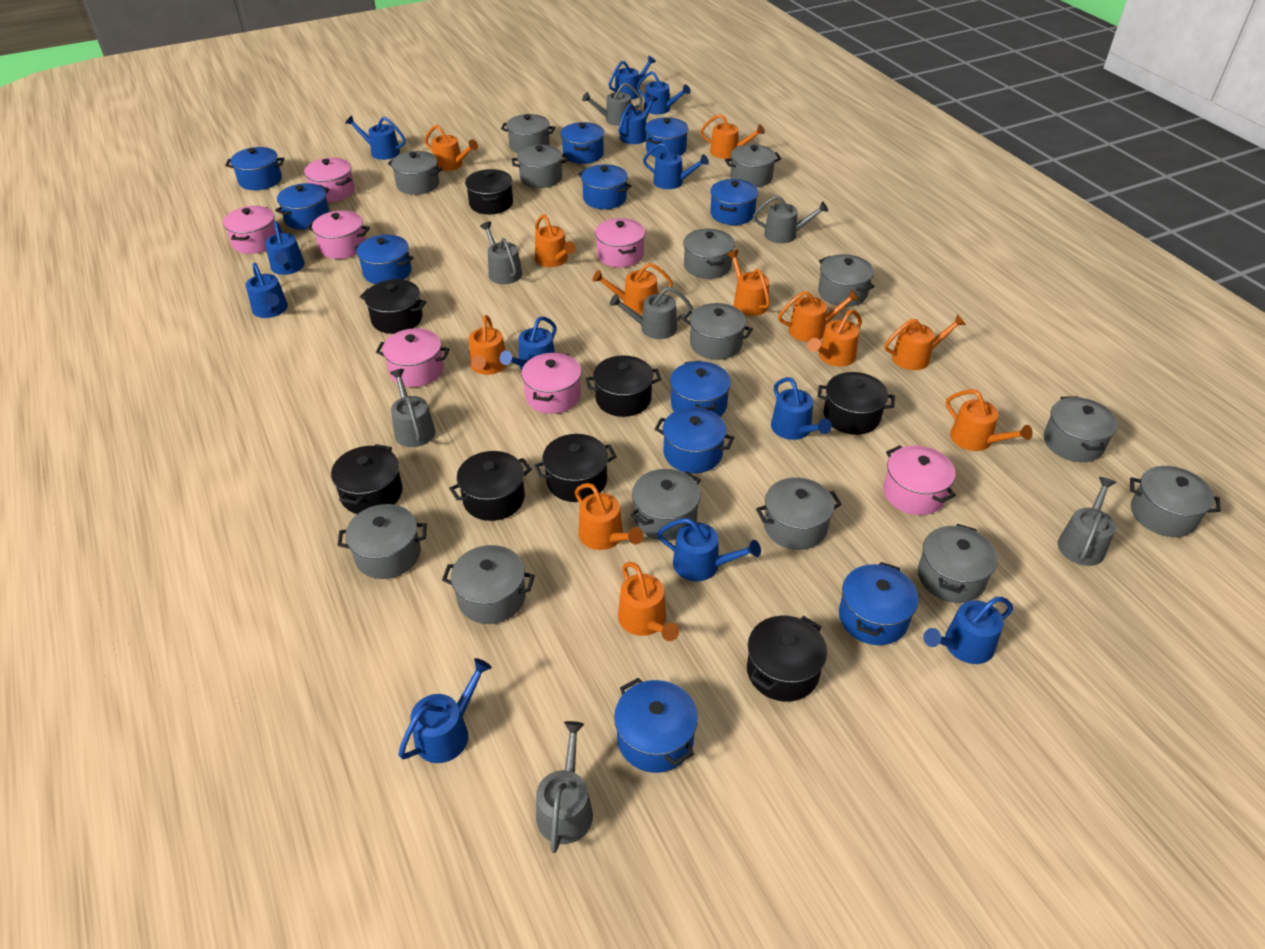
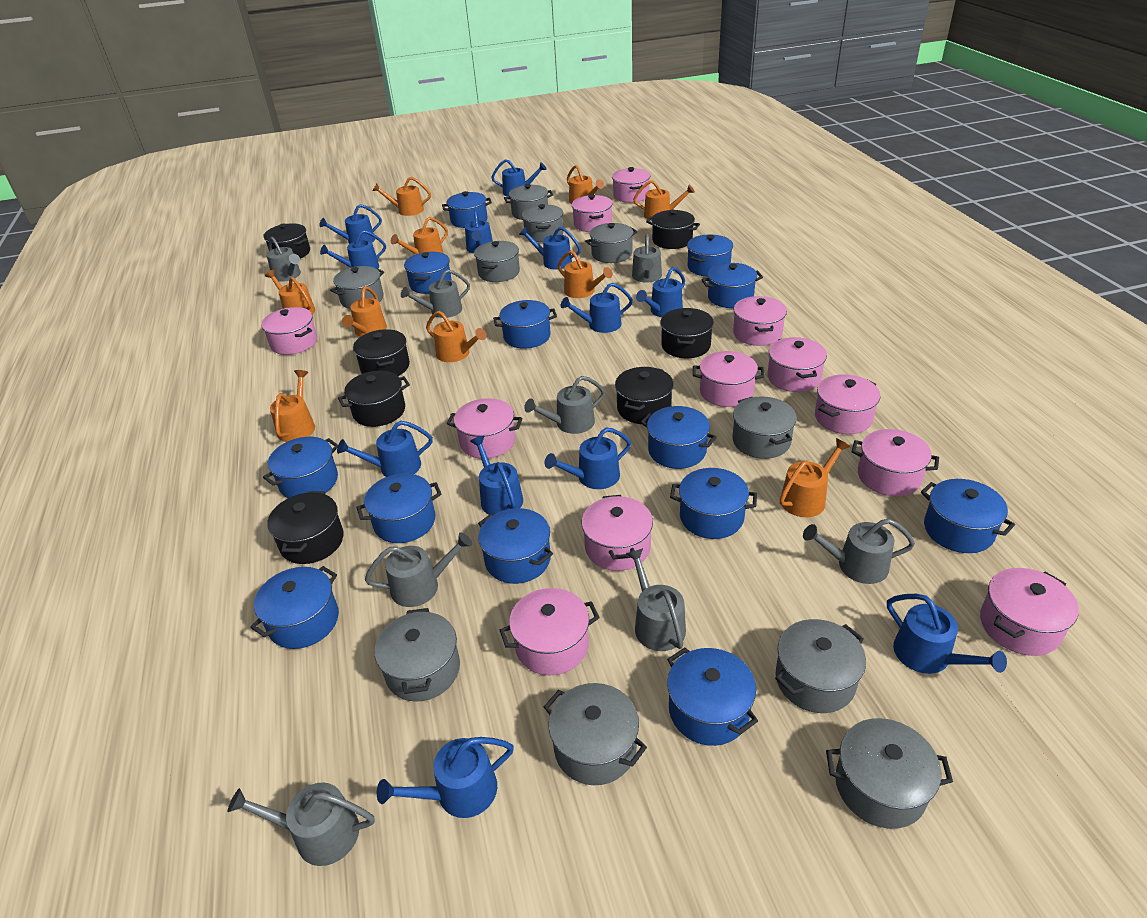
black pot: [331,444,403,514] [360,279,427,334] [449,451,532,521] [465,169,513,215] [534,434,617,502] [586,355,661,417] [747,616,827,702] [818,372,895,435] = 8 -> [264,223,310,258] [267,491,344,564] [338,371,410,427] [353,329,410,376] [615,367,674,424] [646,210,700,249] [660,308,714,358] = 7
blue pot: [225,147,285,190] [275,183,330,230] [354,235,414,284] [561,122,604,164] [578,164,632,209] [614,677,698,773] [645,117,689,157] [655,407,734,473] [670,361,731,417] [710,179,758,225] [839,562,919,645] = 11 -> [250,566,339,649] [263,437,338,498] [356,473,442,543] [404,252,452,294] [442,191,492,228] [478,508,553,584] [493,300,557,349] [641,406,717,469] [667,648,758,746] [670,468,757,539] [687,234,733,277] [701,263,763,308] [921,479,1015,553] = 13
grey pot: [337,504,427,579] [388,151,442,195] [442,545,535,624] [501,114,555,153] [512,145,568,188] [631,469,701,540] [683,229,735,279] [683,303,753,360] [725,144,782,187] [756,477,842,550] [818,254,875,307] [918,524,997,603] [1044,396,1118,462] [1130,466,1221,537] = 14 -> [330,266,384,309] [374,608,460,702] [474,241,520,282] [504,184,553,220] [522,204,563,242] [544,683,647,785] [585,223,637,263] [733,396,797,459] [775,619,866,713] [826,718,953,829] = 10
grey watering can: [390,369,435,447] [480,222,522,284] [536,721,593,853] [582,83,643,126] [610,287,692,339] [753,195,828,243] [1058,477,1116,566] = 7 -> [228,782,374,866] [266,237,301,282] [365,532,472,607] [401,269,470,318] [524,376,605,434] [626,548,686,651] [632,234,662,283] [803,519,915,584] = 8
orange watering can: [425,125,478,171] [469,315,507,375] [535,215,576,267] [575,483,643,550] [592,263,673,314] [618,562,679,641] [700,114,765,159] [726,250,770,316] [778,289,859,342] [807,309,862,367] [884,314,966,370] [946,389,1033,451] = 12 -> [265,270,315,315] [270,370,315,442] [342,286,387,337] [373,177,431,216] [391,217,448,254] [426,311,487,362] [558,250,613,298] [567,165,604,204] [633,180,695,220] [780,438,850,517] = 10
pink pot: [223,206,276,254] [304,158,355,202] [307,210,370,259] [376,328,450,387] [521,352,581,414] [595,218,645,267] [883,445,956,515] = 7 -> [261,307,317,355] [447,398,522,459] [500,588,600,675] [572,194,613,232] [582,495,653,571] [612,167,651,203] [693,351,765,407] [733,296,787,346] [768,337,827,392] [815,374,881,434] [852,429,939,496] [980,568,1079,656] = 12

